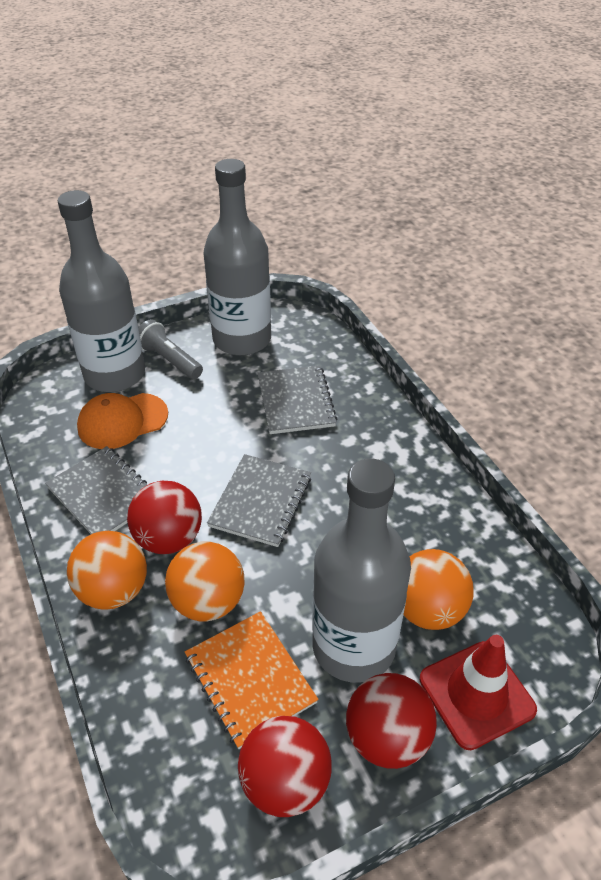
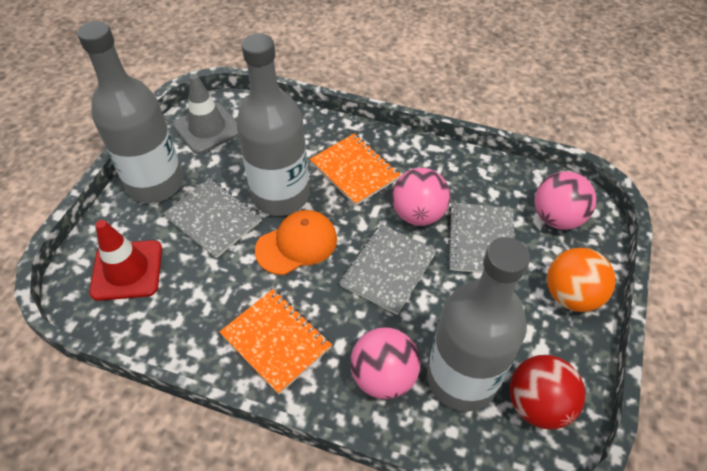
grey flashlight: [138,319,203,379] = 1 -> none = 0
grey traffic cone: none = 0 -> [173,74,238,154] = 1
orange ball: [67,531,147,610] [165,542,244,621] [404,549,474,630] = 3 -> [547,248,616,312] = 1
orange notebook: [185,611,318,749] = 1 -> [219,289,332,395] [310,134,401,206] = 2
pink ball: none = 0 -> [350,328,421,399] [392,168,450,226] [535,171,596,230] = 3
red ball: [127,481,202,554] [238,716,332,817] [346,673,437,769] = 3 -> [510,355,586,430] = 1

